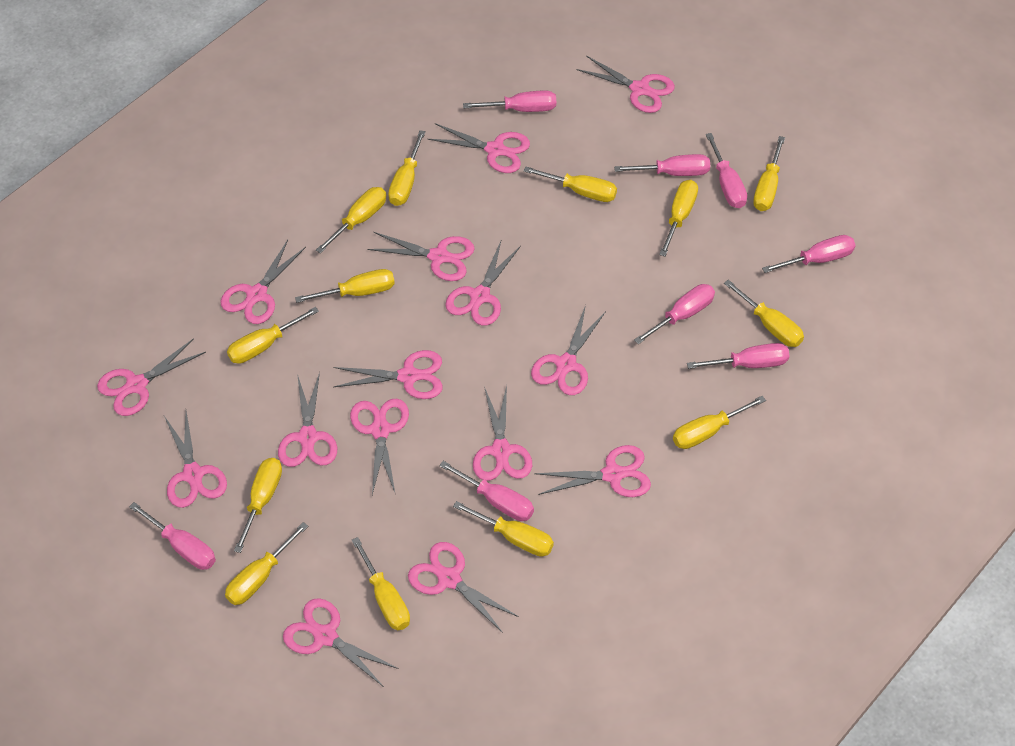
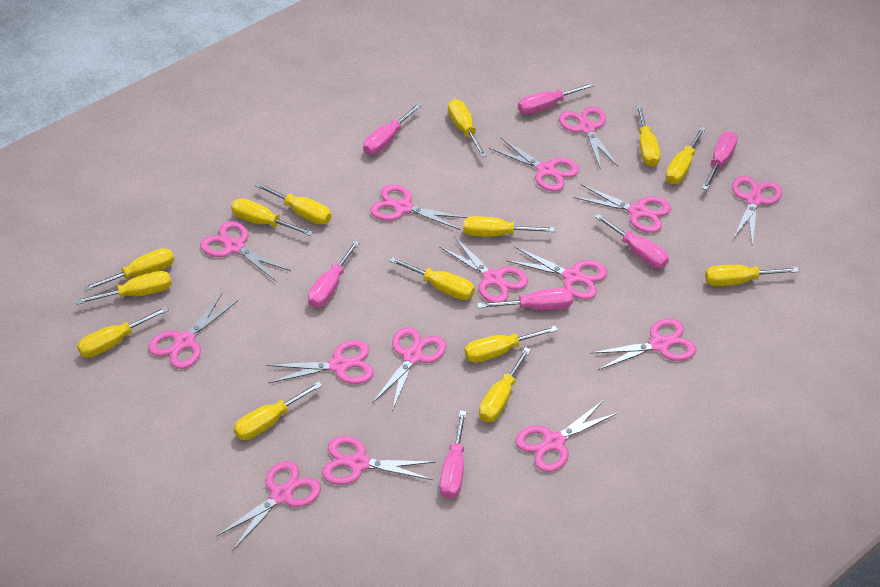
pink screwdriver: [129,502,216,570] [439,461,534,521] [463,90,556,112] [614,154,710,176] [634,284,715,344] [687,343,790,369] [706,133,747,208] [762,235,856,273] = 8 -> [308,240,360,308] [363,103,422,155] [439,410,467,499] [477,288,573,310] [518,83,595,115] [595,214,669,268] [702,131,738,190] = 7
yellow screwdriver: [225,522,308,605] [227,307,319,364] [234,458,282,553] [295,269,395,303] [316,187,386,253] [352,537,410,630] [388,130,426,206] [453,501,554,557] [524,167,617,202] [659,180,698,257] [673,396,766,449] [724,280,804,347] [753,136,785,211] = 13 -> [76,271,171,305] [77,306,169,358] [83,248,174,292] [231,198,313,236] [233,381,323,440] [255,182,331,225] [389,257,475,300] [448,99,487,157] [463,216,555,237] [464,325,558,363] [479,347,531,422] [636,105,660,167] [665,127,706,184] [705,265,799,286] = 14

